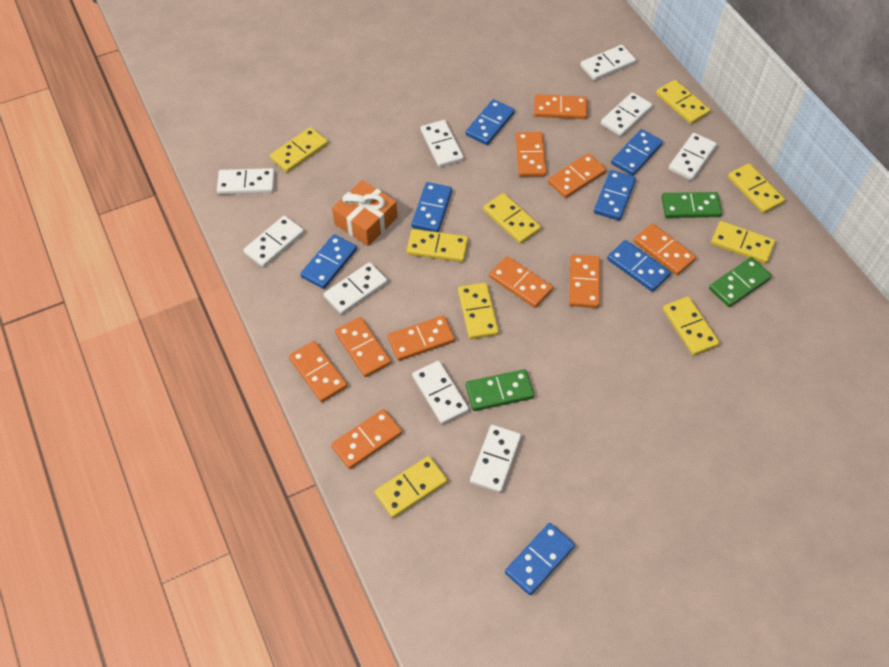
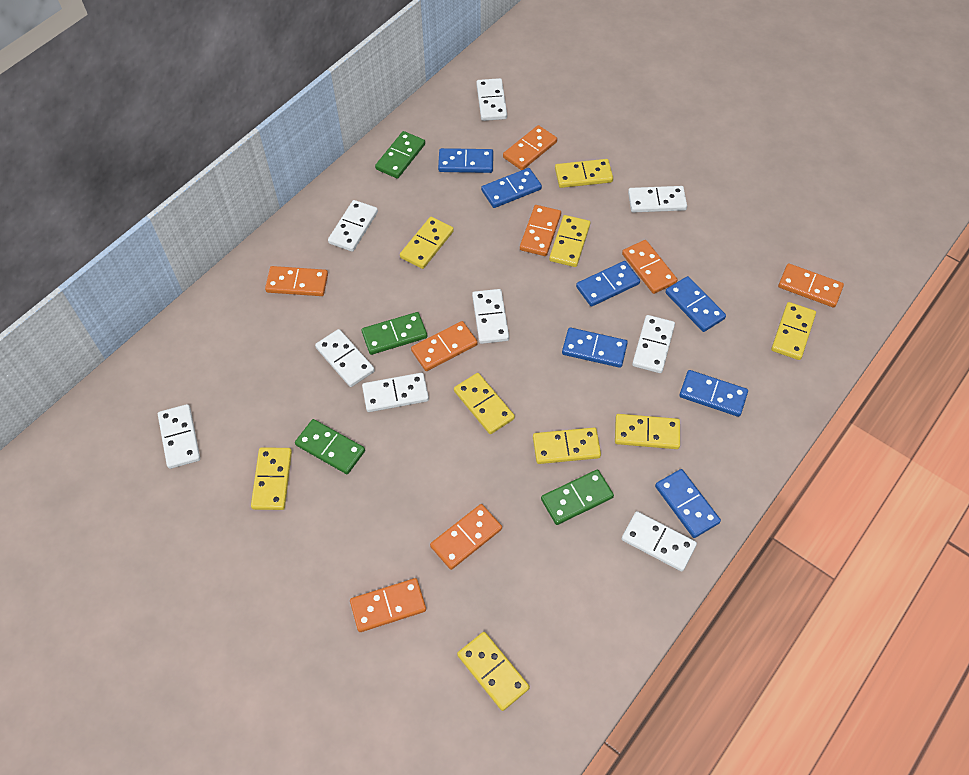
green domino: [466,369,534,411] [662,192,722,218] [709,257,772,307] = 3 -> [295,419,365,474] [361,312,427,355] [375,131,425,179] [541,469,614,525] = 4
orange domino: [289,341,347,402] [331,409,402,469] [335,317,391,377] [388,316,455,361] [489,256,553,308] [516,132,546,177] [534,94,588,119] [548,153,606,198] [569,255,600,308] [634,223,696,275] = 10 -> [265,266,328,296] [350,578,426,632] [411,321,478,371] [430,504,502,570] [503,125,557,170] [520,205,561,256] [622,240,677,294] [778,263,844,308] = 8
orange gift: [332,180,397,246] = 1 -> none = 0

